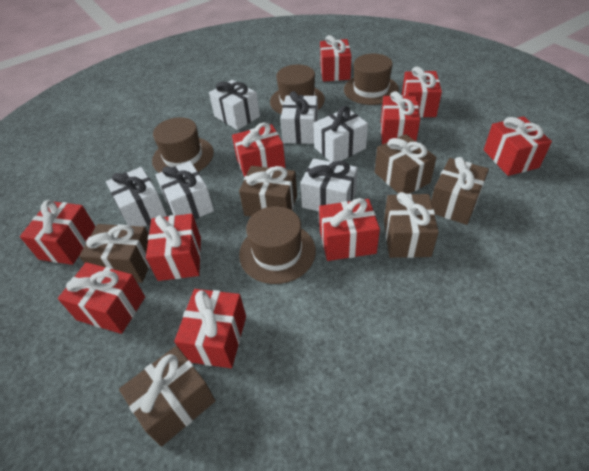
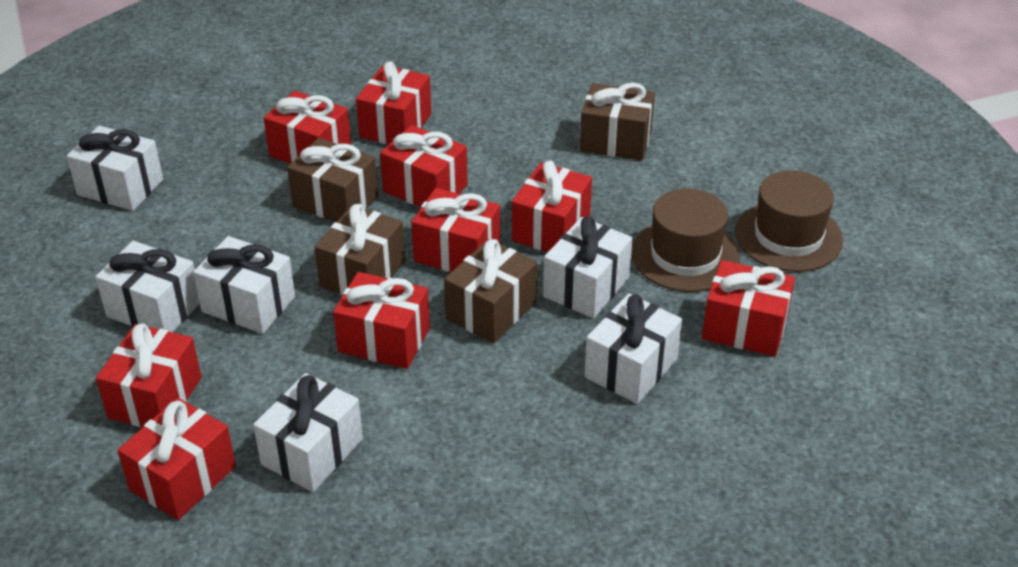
brown gift: [79,224,150,283] [119,346,216,447] [239,166,297,217] [375,134,437,194] [384,192,439,258] [431,157,489,225] = 6 -> [287,138,378,222] [315,204,405,295] [444,239,537,343] [580,83,655,161] = 4
brown hat: [152,117,214,173] [239,206,316,284] [270,64,325,114] [344,54,399,105] = 4 -> [631,189,740,292] [735,170,843,272] = 2
red gift: [20,200,96,265] [58,262,145,334] [146,214,201,281] [174,289,246,368] [232,122,286,177] [319,198,380,261] [320,35,351,82] [381,91,420,145] [402,66,442,118] [484,116,552,176] = 10 -> [96,323,202,427] [117,398,236,520] [264,91,351,164] [333,272,430,369] [356,61,431,144] [380,125,468,207] [411,188,500,272] [512,160,592,252] [702,260,795,357] = 9

